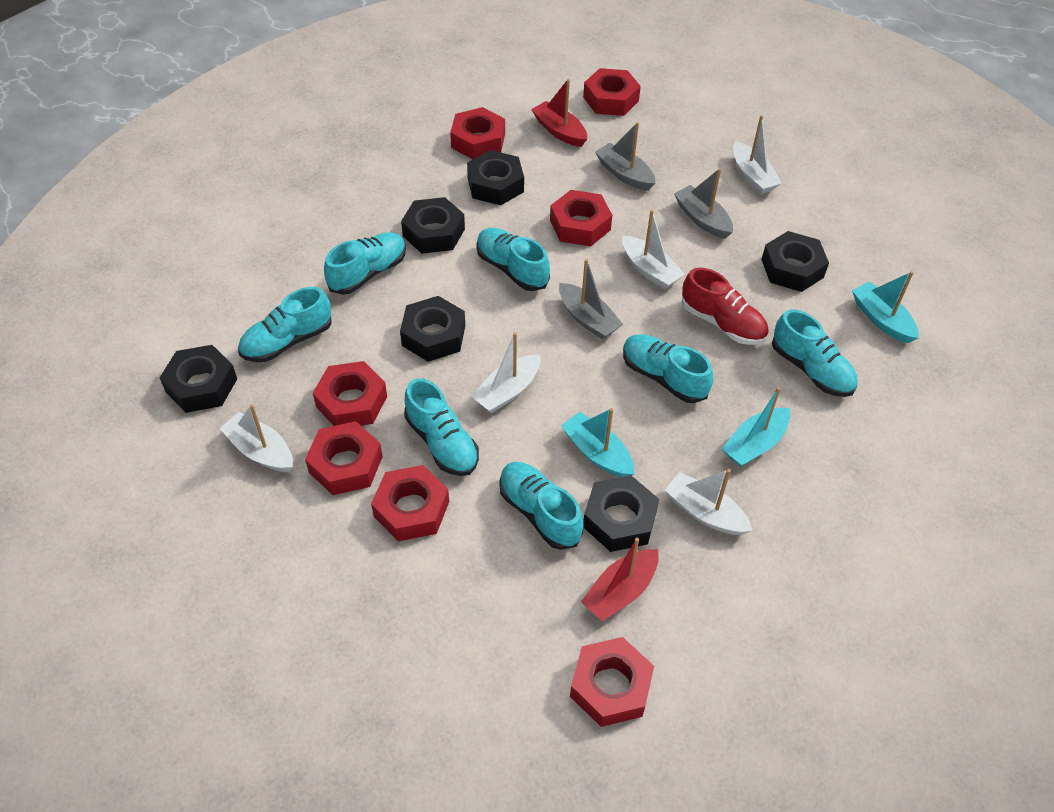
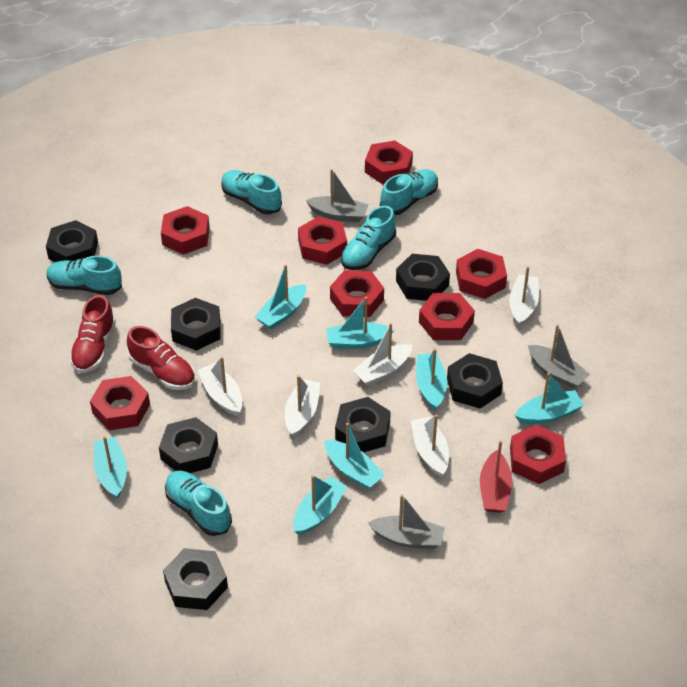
black nut: [160,345,237,413] [400,296,465,362] [401,197,465,254] [467,150,524,205] [583,475,659,552] [761,231,829,292] = 6 -> [46,220,98,262] [159,417,218,473] [163,548,228,610] [171,298,221,351] [335,397,391,453] [396,254,450,301] [447,353,503,409] = 7
red boat: [531,79,587,147] [581,538,659,621] = 2 -> [480,440,512,513] = 1
red nut: [305,421,383,495] [313,361,387,426] [371,465,449,541] [450,107,505,159] [550,190,612,246] [570,637,654,727] [583,68,641,116] = 7 -> [90,376,150,430] [161,206,210,255] [298,217,347,265] [330,270,384,317] [365,140,413,184] [419,293,475,340] [456,249,507,299] [510,425,566,484] = 8
red shoe: [682,268,769,345] = 1 -> [69,295,116,373] [127,326,195,390] = 2
turquoise boat: [561,408,634,477] [722,387,790,467] [852,271,919,343] = 3 -> [94,436,127,499] [255,264,306,329] [293,475,348,535] [325,423,385,489] [326,297,394,349] [416,348,447,410] [515,372,584,424] = 7
turquoise shoe: [238,287,332,362] [324,232,406,295] [404,378,479,476] [476,228,550,291] [499,462,584,550] [623,334,713,403] [772,309,857,397] = 7 -> [47,256,122,295] [165,471,232,536] [221,170,282,214] [341,206,396,270] [380,169,438,215] = 5

